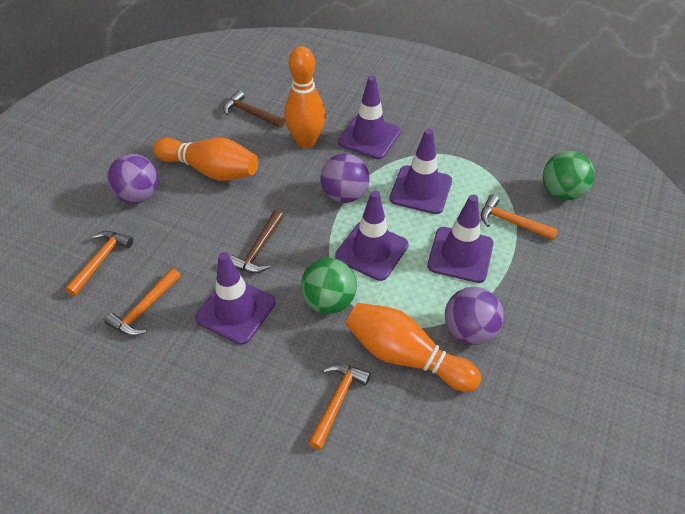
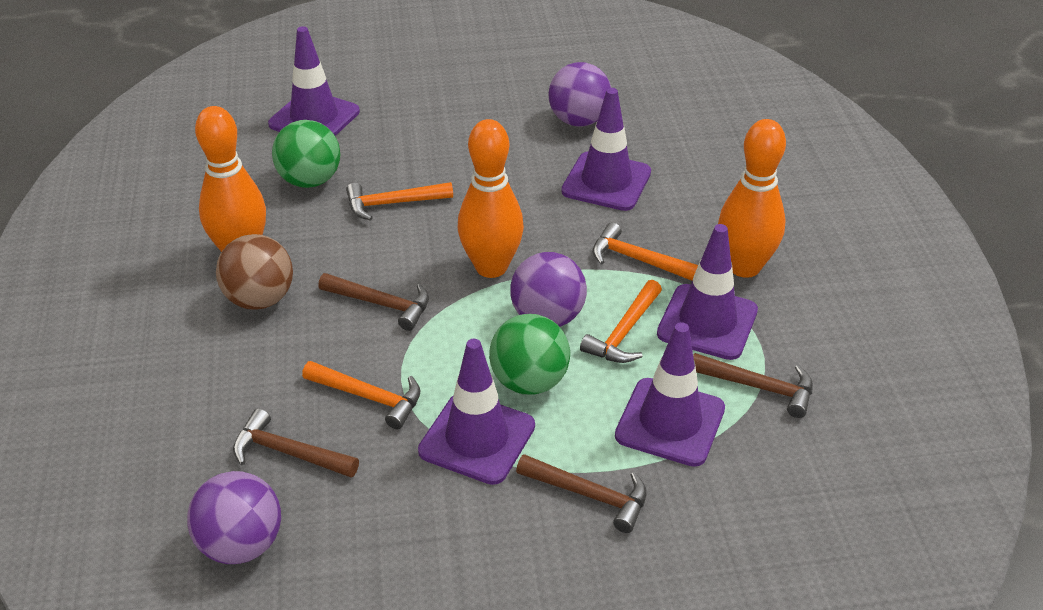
brown ball: none = 0 -> [216,234,293,310] = 1
brown hammer: [223,90,285,128] [230,210,284,273] = 2 -> [233,408,359,478] [318,273,429,331] [516,454,647,533] [693,353,813,418] = 4

